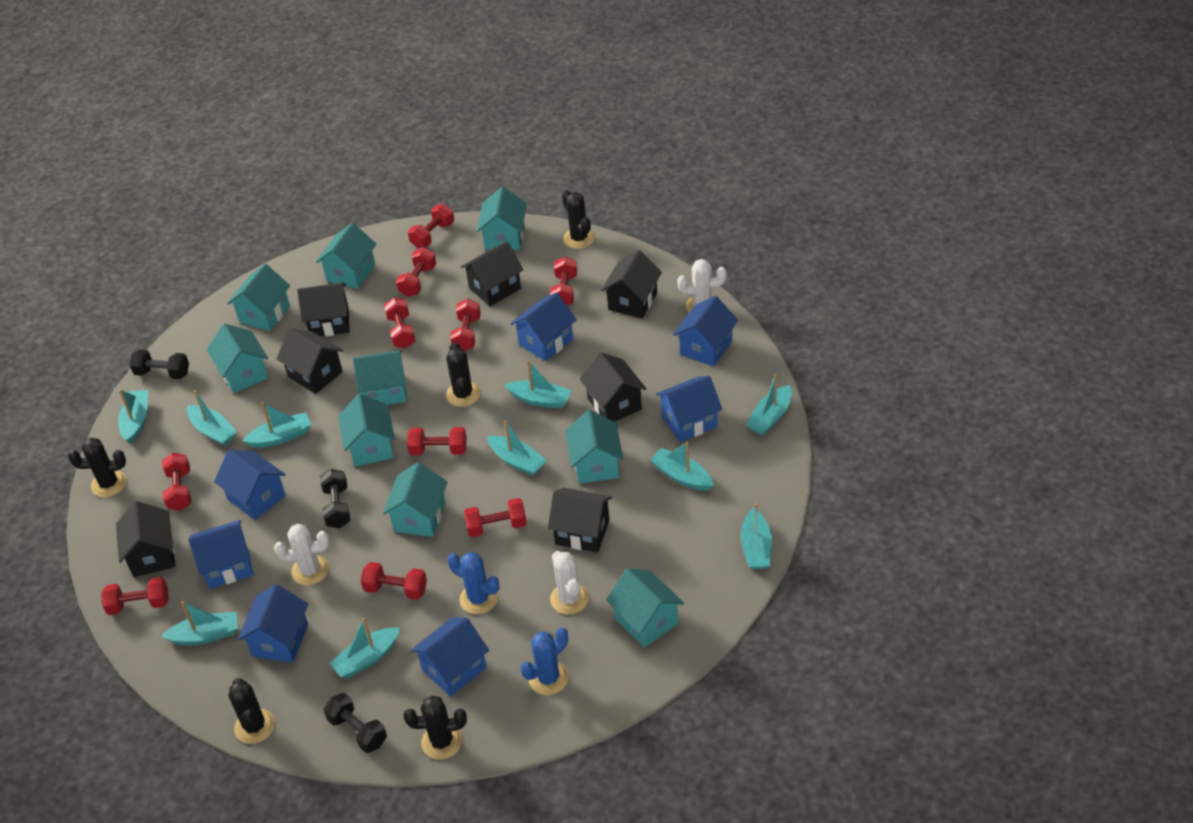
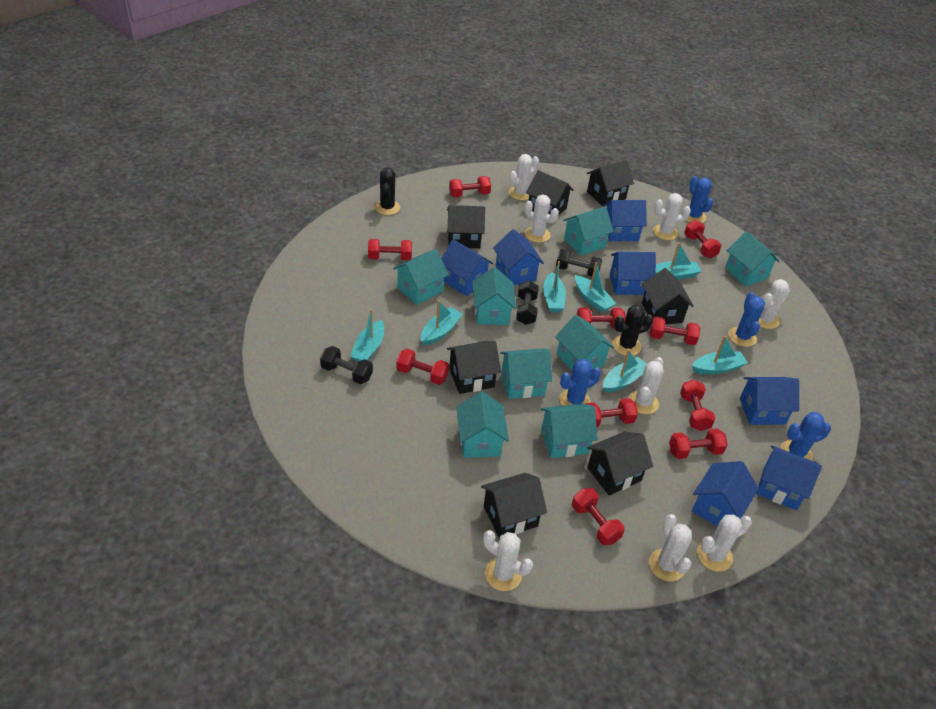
black cactus: [68,438,126,497] [228,678,275,744] [403,696,467,760] [446,342,480,407] [562,190,595,249] = 5 -> [375,167,400,215] [612,304,653,356] = 2
blue cactus: [447,552,499,614] [520,627,569,695] = 2 -> [559,359,601,406] [686,176,713,223] [728,292,765,347] [780,412,831,461] = 4
turquoise boat: [118,389,148,444] [161,601,238,645] [187,390,237,446] [243,402,311,448] [330,618,400,678] [487,420,547,476] [505,360,571,408] [650,441,714,491] [741,503,772,569] [746,374,792,435] = 10 -> [350,309,384,362] [421,300,463,346] [543,261,566,313] [575,262,616,312] [603,349,646,392] [656,242,702,280] [692,336,748,375] = 7
turquoise house: [207,324,268,393] [227,264,290,331] [316,223,376,289] [338,394,395,467] [353,350,407,405] [383,462,448,537] [477,187,527,250] [565,410,623,484] [606,569,684,648] = 9 -> [393,249,449,305] [456,391,509,458] [472,267,517,325] [500,349,552,399] [541,404,598,458] [555,315,614,370] [563,207,614,256] [725,231,780,287] = 8
white cactus: [274,524,329,585] [550,551,589,614] [677,259,726,312] = 3 -> [483,530,533,591] [509,154,539,200] [525,194,559,243] [628,357,663,414] [649,514,692,582] [653,193,691,240] [697,515,752,572] [758,279,790,329] = 8

